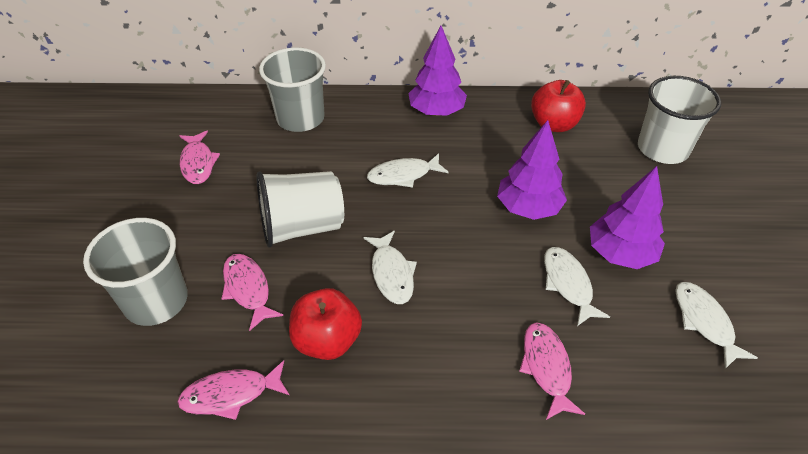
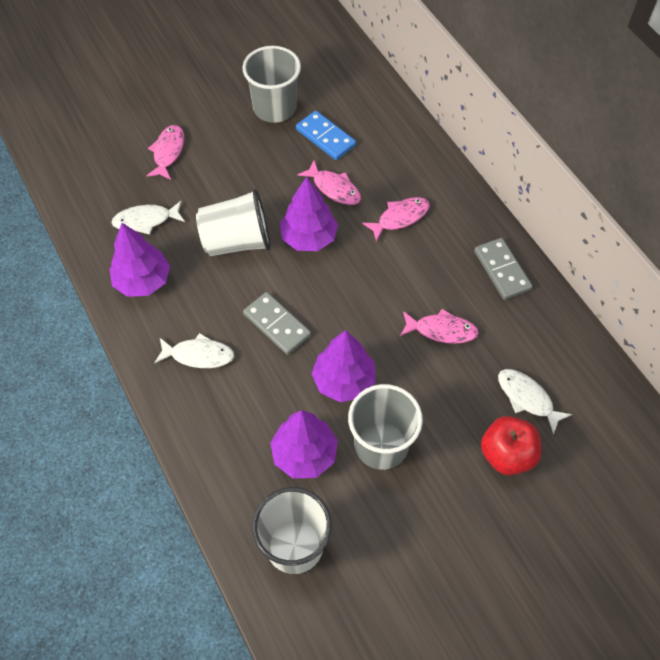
blue domino: none = 0 -> [296,111,356,160] = 1
grey domino: none = 0 -> [243,292,311,355] [474,238,533,300] = 2
purple tree: [408,26,467,116] [497,120,567,220] [590,166,665,269] = 3 -> [109,223,170,297] [270,410,338,479] [280,177,338,251] [311,330,376,402] = 4
red apple: [289,288,362,360] [531,80,586,132] = 2 -> [481,416,541,475] = 1
white fish: [363,231,417,304] [367,153,449,187] [544,247,610,326] [675,282,758,369] = 4 -> [111,201,185,235] [154,333,234,368] [498,369,572,435] = 3

